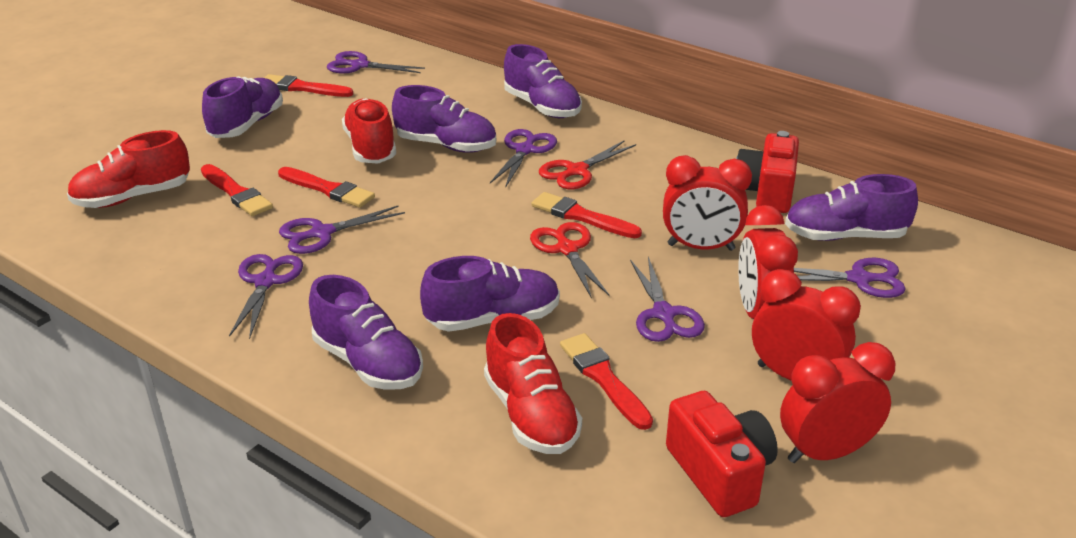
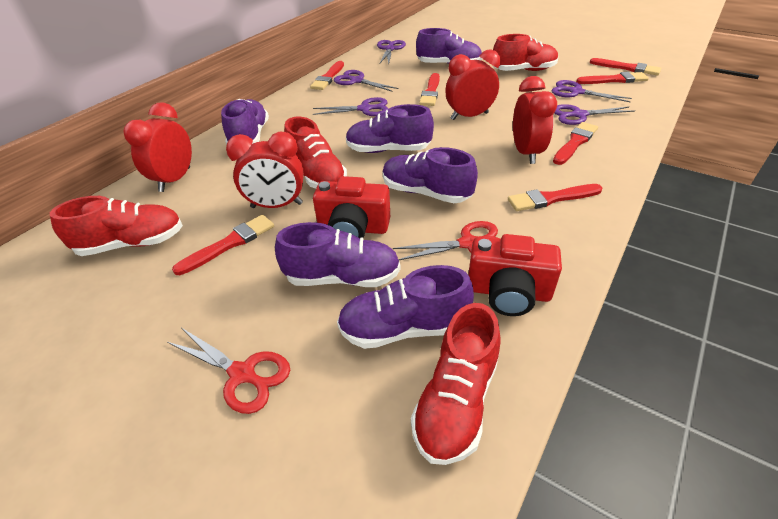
purple scissors: [229,254,303,339] [279,205,405,254] [327,51,425,73] [490,129,557,188] [630,257,705,342] [794,258,906,298] = 6 -> [313,97,389,116] [334,70,398,92] [377,40,406,65] [552,80,632,102] [554,104,635,125] = 5
red brush: [201,164,273,216] [264,74,353,97] [278,167,375,208] [531,192,642,238] [560,333,653,430] = 5 -> [172,215,274,275] [310,61,344,90] [419,73,440,106] [508,184,602,211] [553,122,598,165] [576,72,649,84] [590,58,661,75] = 7
red shoe: [67,130,190,208] [342,98,396,164] [484,313,582,454] = 3 -> [50,196,183,256] [284,117,347,189] [411,303,501,465] [493,34,558,71] = 4

